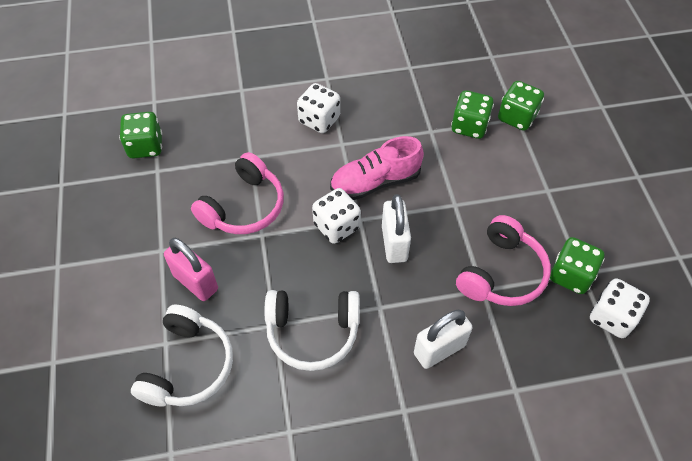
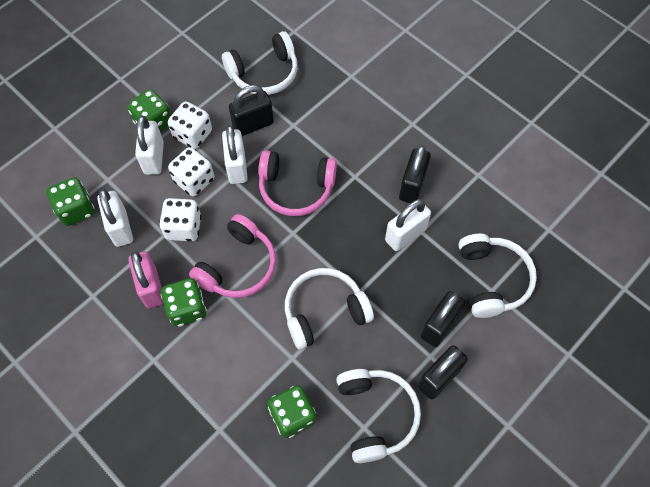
black padlock: none = 0 -> [229,85,274,136] [399,145,431,203] [418,345,468,399] [421,291,465,347] = 4
pink shoe: [330,136,424,200] = 1 -> none = 0
white headphones: [131,305,233,406] [265,290,360,371] = 2 -> [222,31,298,95] [285,268,374,349] [336,369,421,463] [458,234,537,318] = 4
white padlock: [382,194,411,263] [414,309,473,369] = 2 -> [97,188,133,247] [135,116,164,175] [222,125,248,184] [385,199,431,251] = 4

